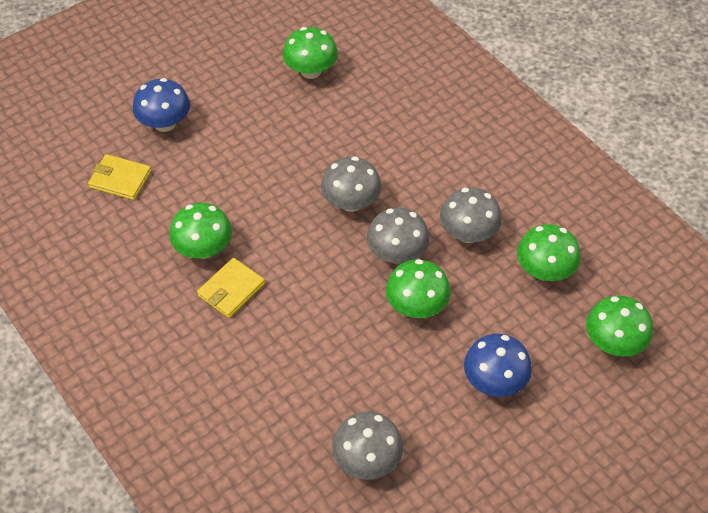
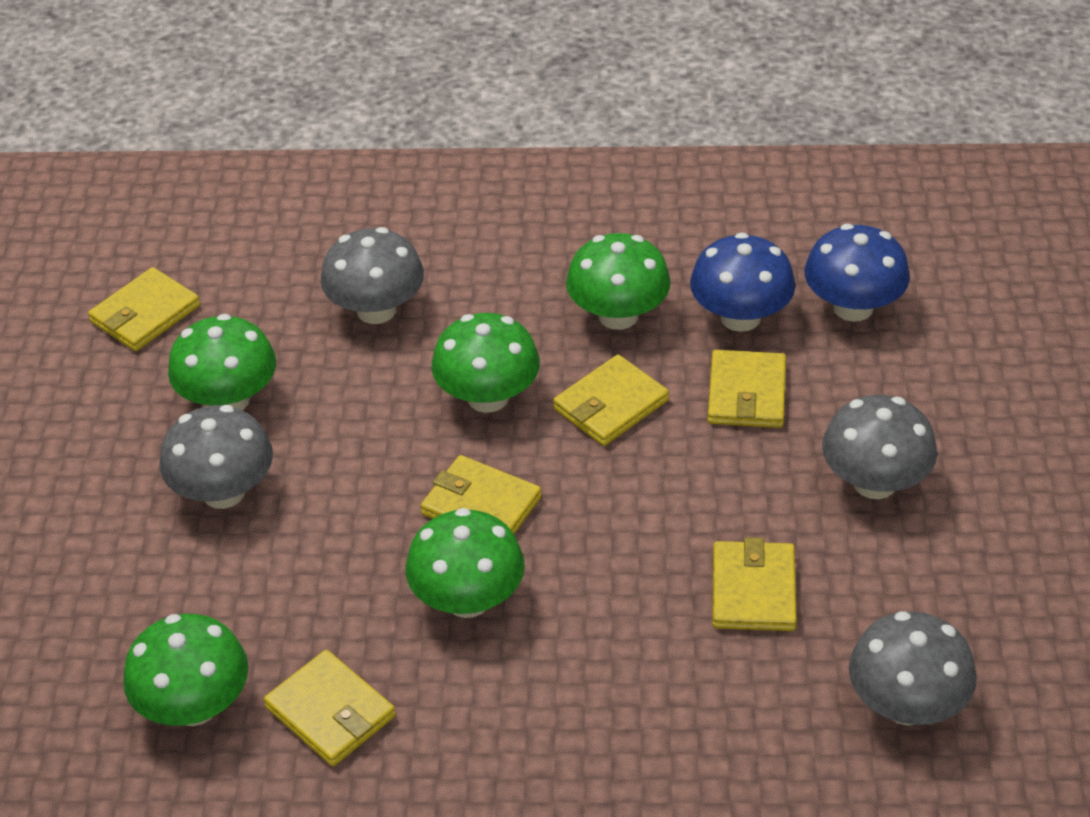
yellow wallet: [88,154,151,200] [197,258,265,318] = 2 -> [88,267,200,351] [264,650,396,766] [420,455,542,534] [553,354,669,446] [708,350,786,428] [713,537,797,631] = 6

